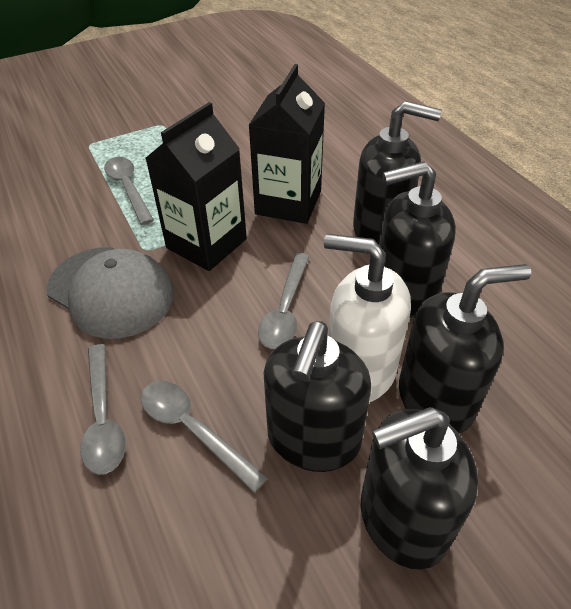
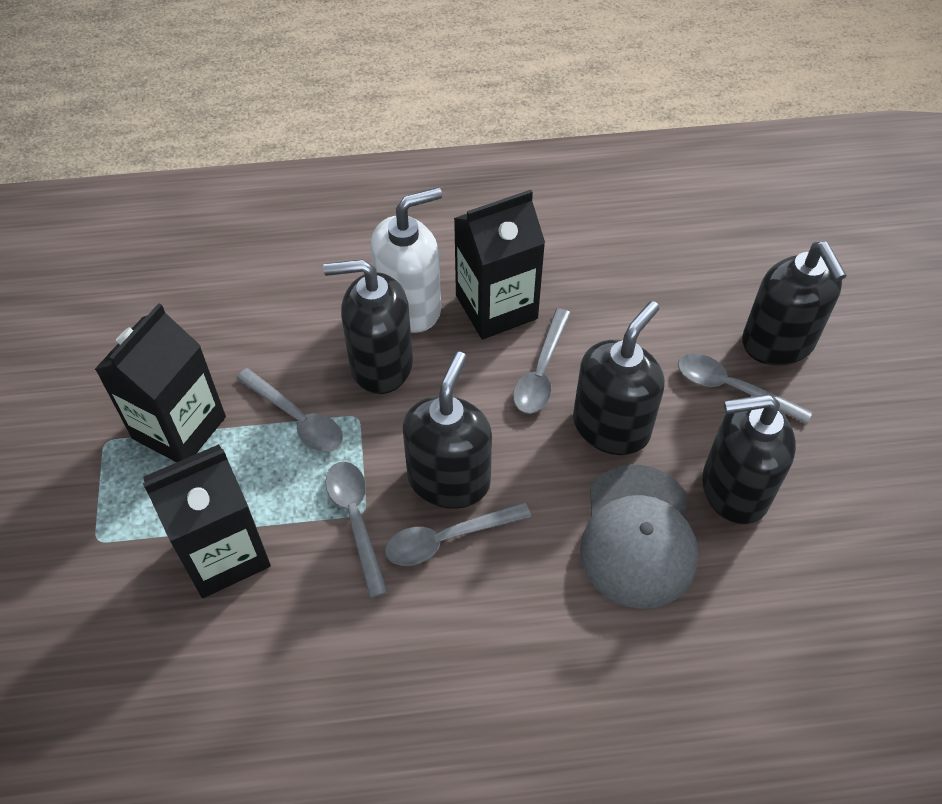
black carton: [145,102,247,271] [248,64,325,224] = 2 -> [95,303,226,462] [143,444,271,598] [454,190,545,340] = 3
grey spoon: [80,344,126,475] [104,157,154,225] [141,381,268,493] [258,253,310,349] = 4 -> [236,368,343,452] [325,462,388,598] [385,502,531,566] [513,308,571,414] [678,354,812,424] = 5

